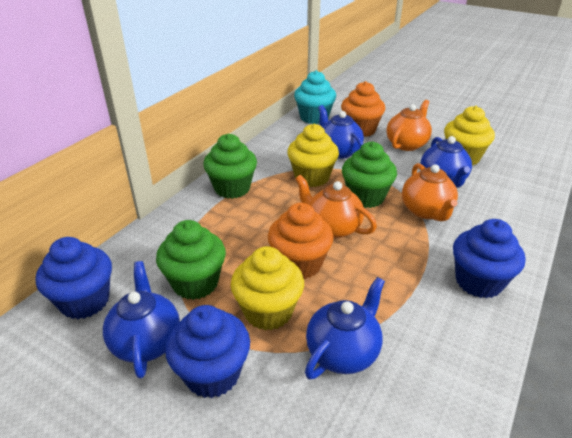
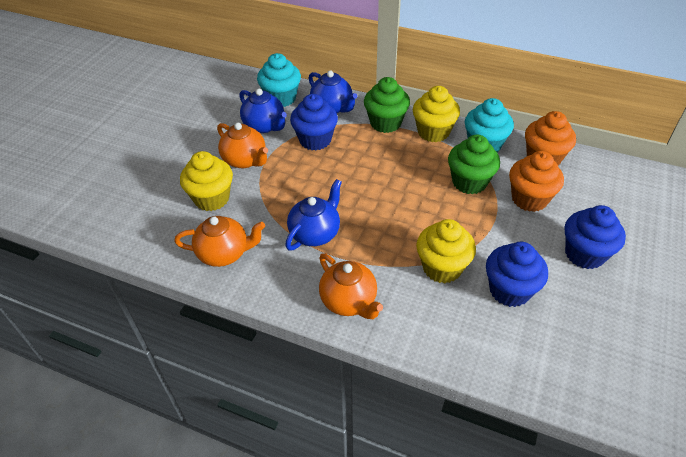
blue teapot: [103,261,180,379] [305,277,385,379] [318,105,364,159] [421,136,472,188] = 4 -> [239,89,287,133] [285,179,342,250] [309,70,358,113] = 3
green cupcake: [156,220,226,300] [203,133,257,199] [342,141,397,208] = 3 -> [364,77,410,133] [448,135,500,194] = 2
turquoise cupcake: [294,70,336,124] = 1 -> [257,53,301,107] [465,98,514,153] = 2

